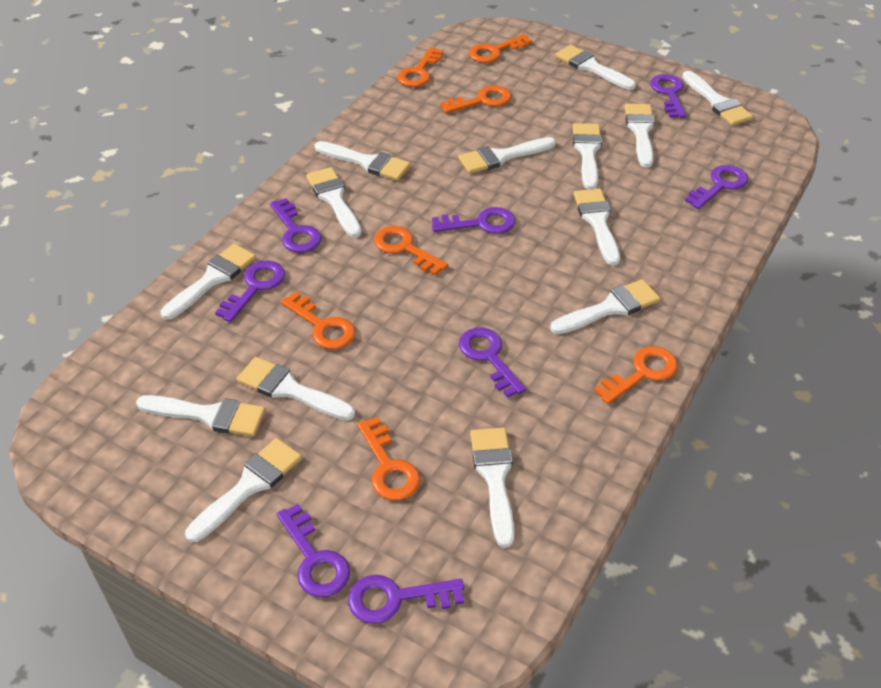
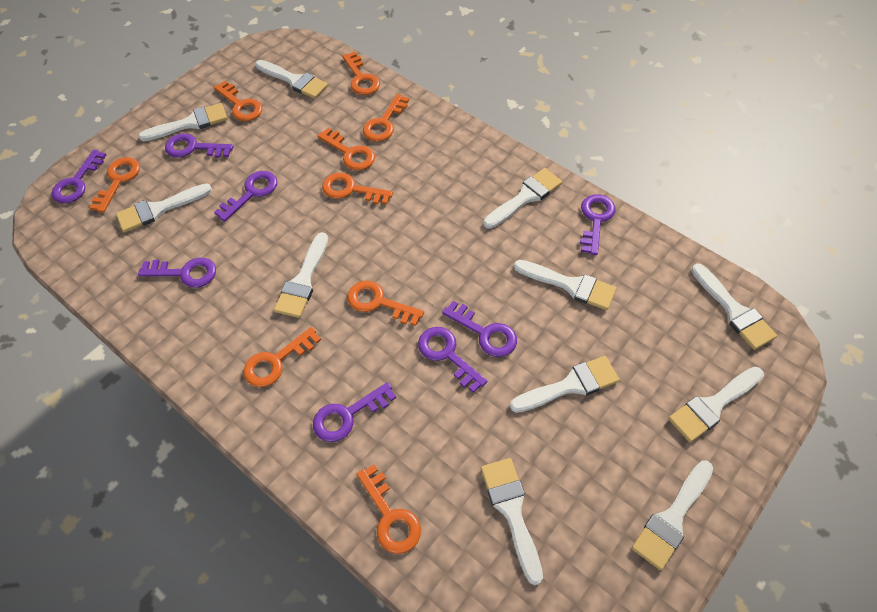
orange key: [281,292,355,349] [357,417,421,501] [374,226,448,275] [397,47,443,87] [440,85,511,113] [469,34,532,63] [594,346,678,404] = 7 -> [89,157,140,213] [214,81,263,121] [243,327,321,387] [317,128,375,170] [322,173,393,204] [342,52,380,95] [347,281,424,326] [357,465,421,554] [363,94,409,142] = 9
white brush: [136,395,265,436] [160,244,256,320] [185,438,302,542] [237,357,355,421] [306,167,362,238] [315,141,411,181] [458,137,556,174] [470,427,514,548] [550,279,660,334] [555,45,636,90] [573,123,602,190] [573,188,620,265] [625,104,655,167] [682,71,753,126] = 14 -> [116,183,212,232] [138,103,228,141] [255,60,328,99] [274,232,328,318] [481,458,543,585] [484,168,562,229] [510,356,619,413] [514,260,616,310] [632,461,713,570] [669,367,764,442] [691,264,777,350] = 11

